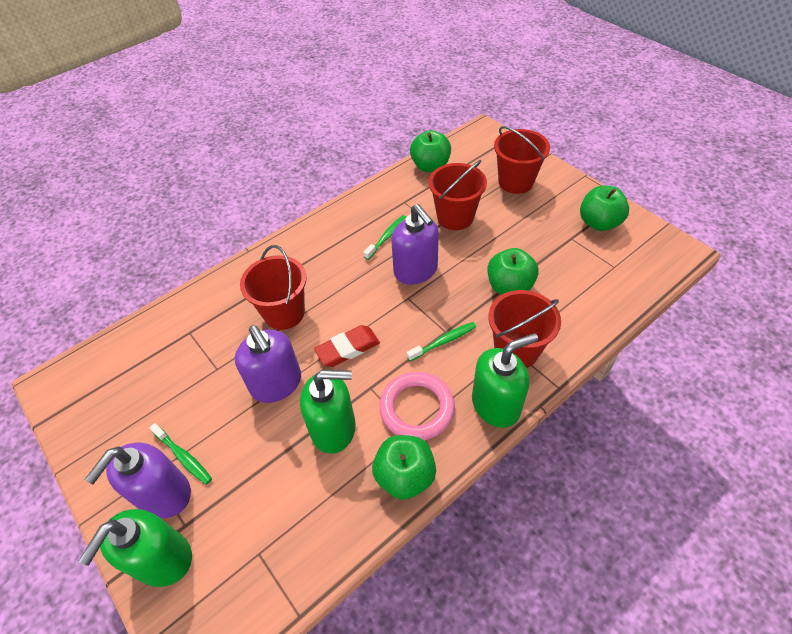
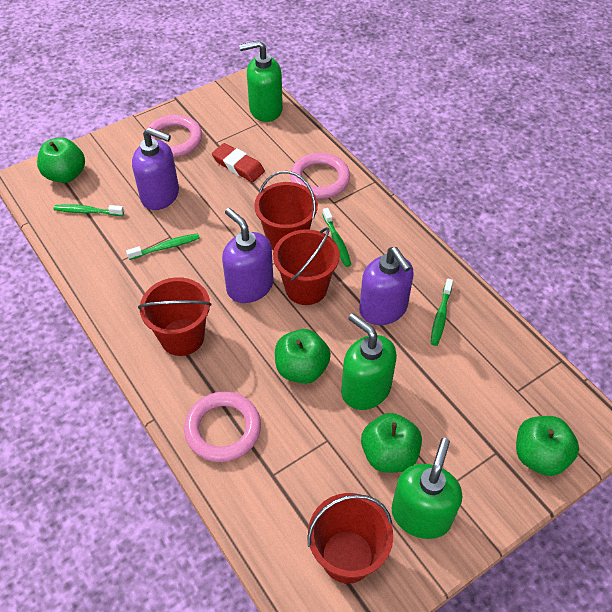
green toothbrush: [150,423,212,485] [363,215,406,260] [407,322,476,361] = 3 -> [54,204,124,216] [126,233,200,260] [322,208,351,267] [431,278,453,346] = 4
pink ring: [379,372,455,440] = 1 -> [146,115,202,157] [184,391,261,462] [290,153,350,199] = 3

